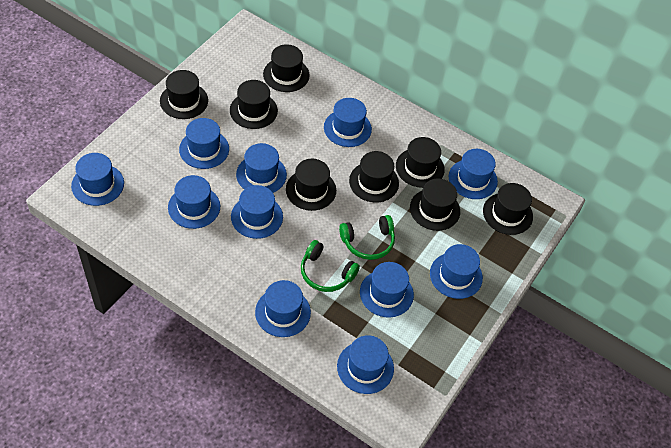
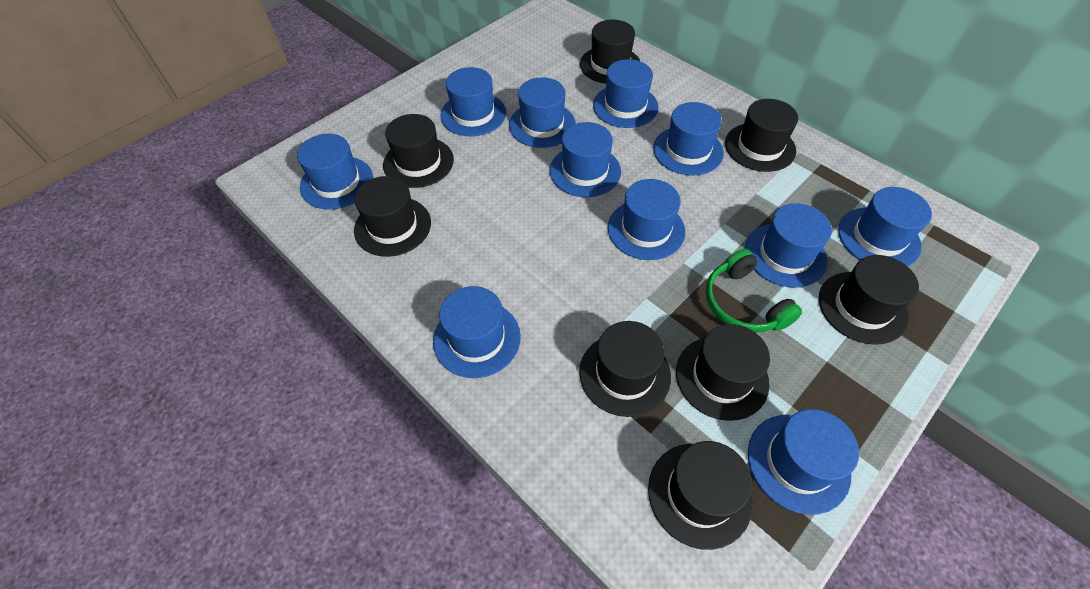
green headphones: [301,240,360,292] [339,215,395,260] = 2 -> [706,249,802,332] = 1

